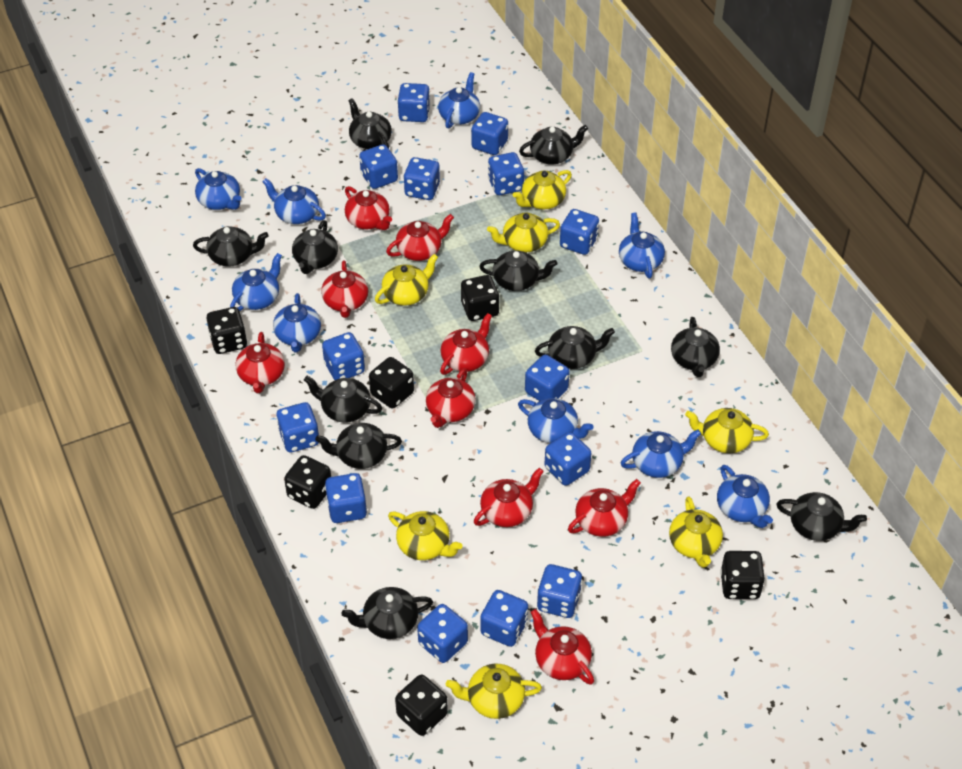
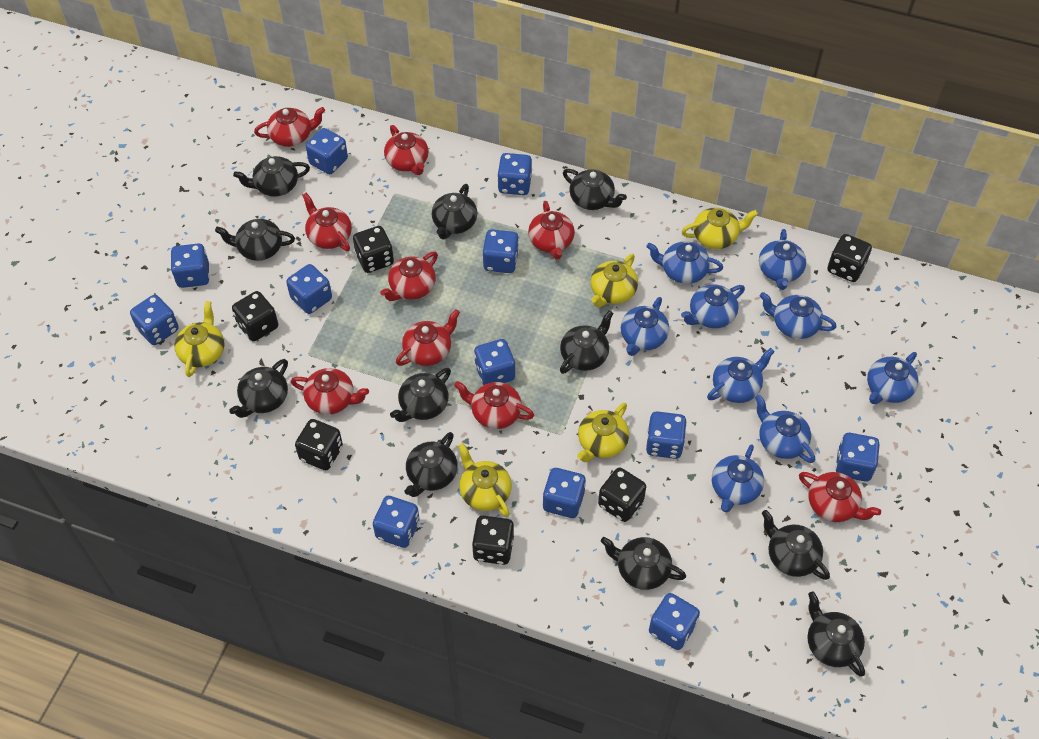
blue dice: [276,402,319,452] [322,332,365,380] [325,473,367,523] [359,144,398,189] [398,83,430,122] [404,157,440,200] [417,604,468,663] [471,112,508,155] [480,590,528,647] [488,152,524,195] [525,355,570,401] [537,564,582,618] [545,432,592,486] [560,209,599,255] = 14 -> [130,295,179,345] [171,244,210,288] [286,264,332,314] [306,128,348,174] [373,496,420,548] [474,339,515,385] [483,230,519,273] [497,153,532,195] [543,468,586,518] [646,411,687,459] [649,593,700,650] [835,433,880,482] = 12
yellow teapot: [375,254,438,306] [388,511,463,560] [446,664,542,719] [487,213,560,252] [513,170,572,209] [669,496,723,568] [685,408,769,454] = 7 -> [175,301,225,377] [458,443,512,517] [577,403,629,462] [591,254,638,308] [681,207,758,249] = 5

